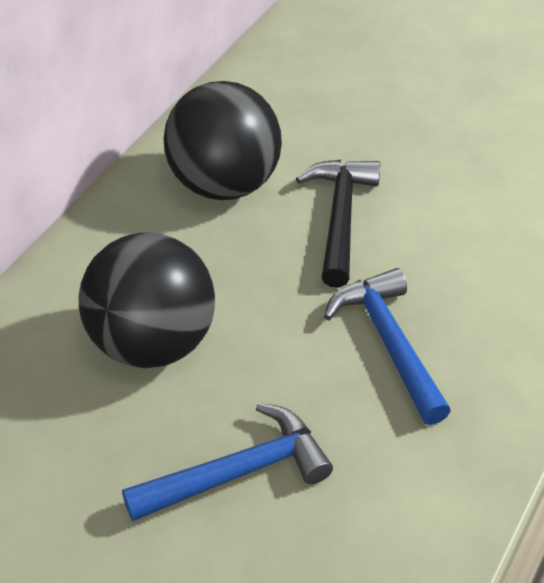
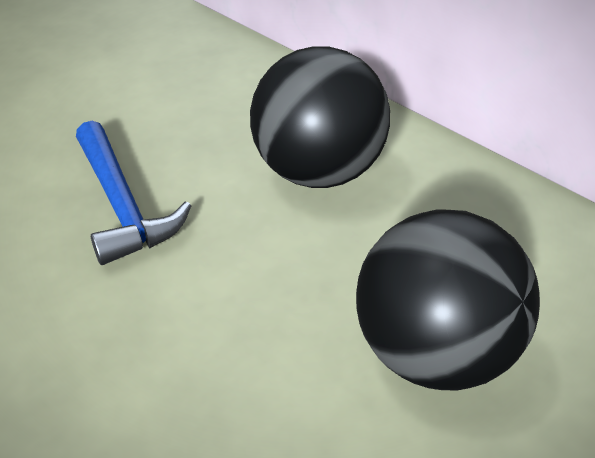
black hammer: [296,160,380,288] = 1 -> none = 0
blue hammer: [122,403,333,521] [324,268,451,425] = 2 -> [76,121,191,265] = 1

